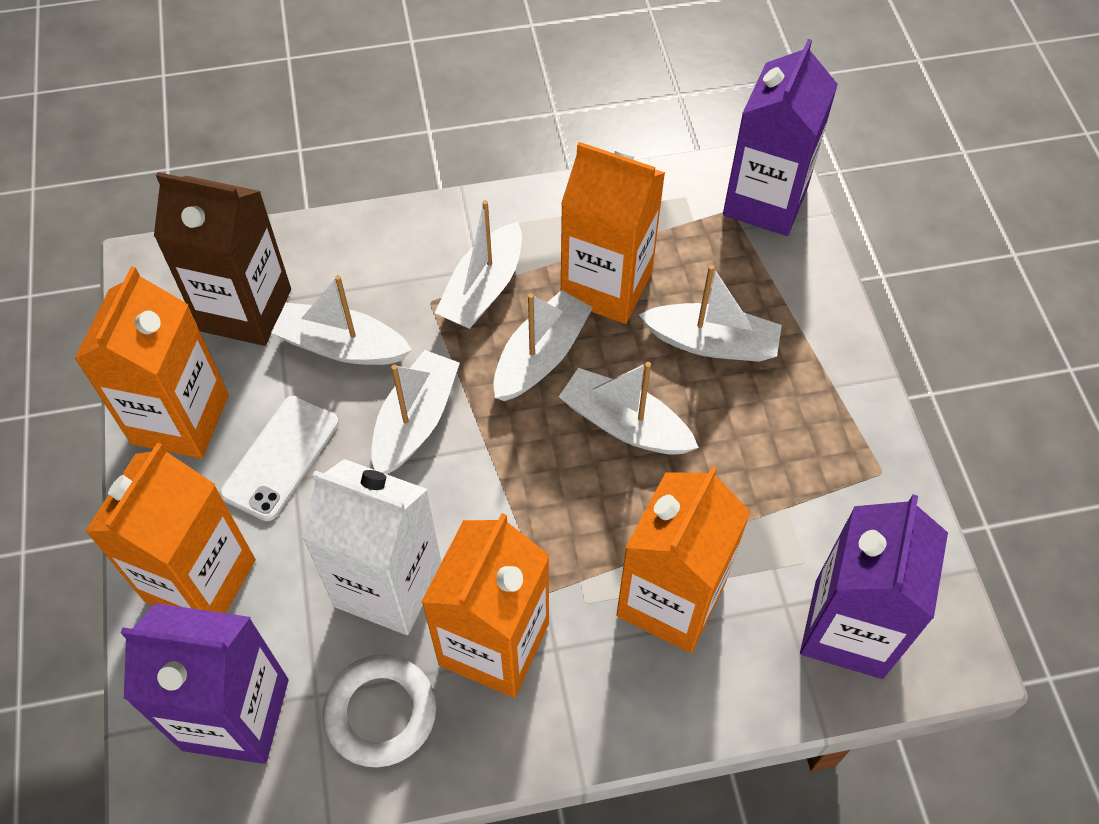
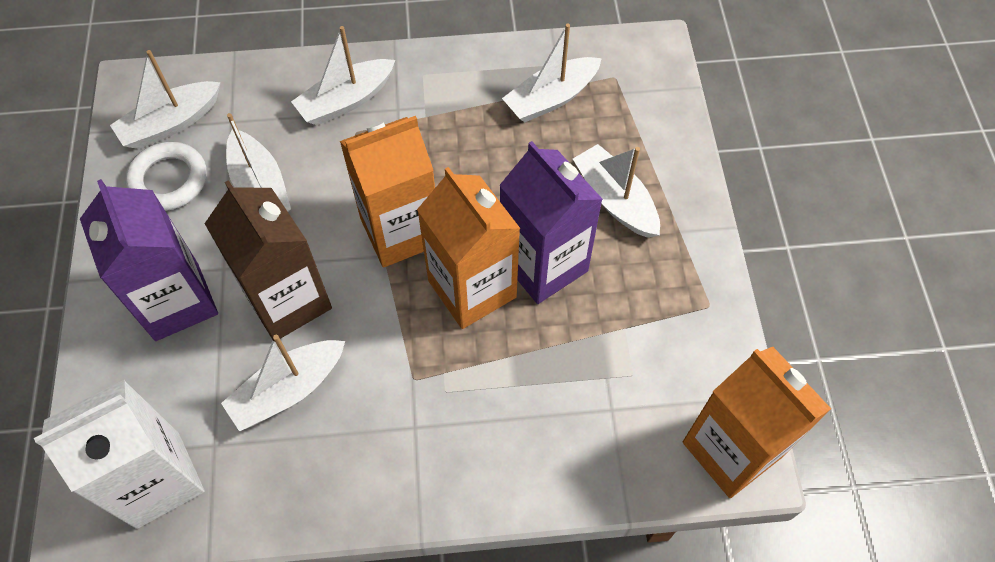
orange carton: [74,266,229,459] [85,442,256,613] [421,513,550,698] [561,142,665,324] [616,466,751,653] = 5 -> [340,116,435,268] [417,167,521,329] [683,347,831,498] = 3
purple carton: [121,603,289,764] [723,39,838,236] [800,494,948,679] = 3 -> [80,179,218,341] [499,141,603,304] = 2
white phone: [220,396,339,521] = 1 -> none = 0

